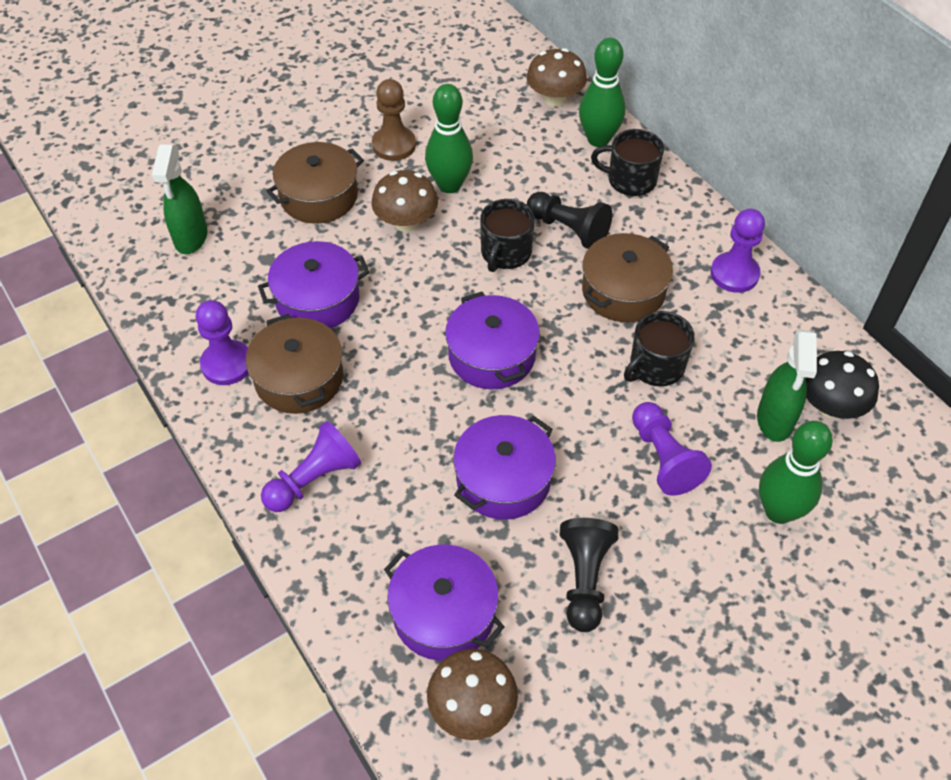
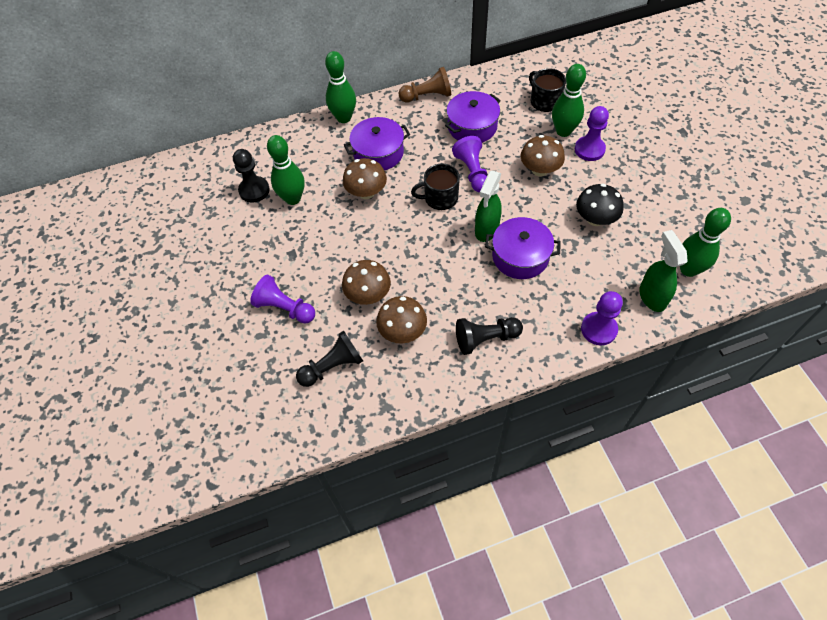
black mug: [480,199,535,272] [591,129,664,196] [624,311,695,386] = 3 -> [411,164,460,210] [529,68,566,112] = 2
black pawn: [527,192,612,249] [560,518,619,632] = 2 -> [233,149,270,203] [296,331,363,387] [456,317,523,355] = 3
brown mushroom: [371,170,438,232] [427,649,518,740] [527,48,587,107] = 3 -> [342,260,391,305] [343,158,387,199] [376,296,427,344] [521,135,565,177] = 4
brown pot: [246,314,343,414] [266,142,364,224] [582,233,673,322] = 3 -> none = 0
green bowling pin: [425,84,473,193] [579,38,626,147] [759,421,833,524] = 3 -> [267,135,305,205] [325,51,356,123] [552,64,586,137] [680,208,731,277] = 4
purple pot: [258,241,370,328] [384,545,505,661] [445,292,540,389] [453,415,556,520] = 4 -> [344,117,410,170] [445,91,501,143] [485,217,561,279] = 3

